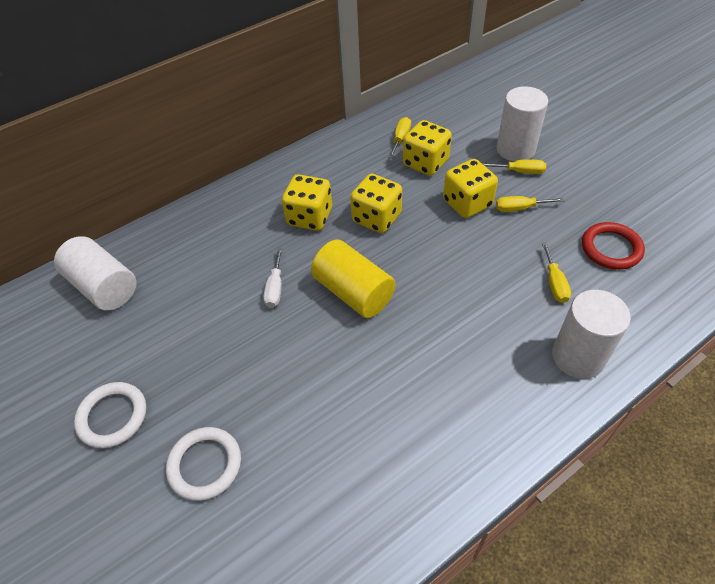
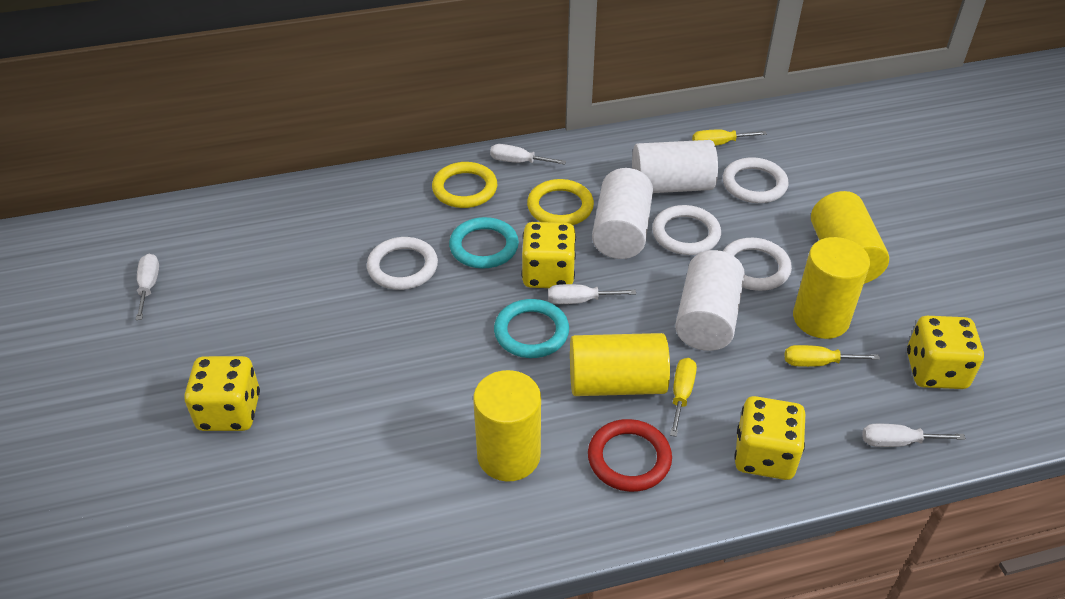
turquoise ring: none = 0 -> [449,217,519,269] [494,299,569,358] = 2
white ring: [74,382,147,448] [166,427,241,501] = 2 -> [367,237,438,290] [652,205,721,255] [723,157,788,203] [723,238,792,291] = 4
white screwdriver: [264,248,282,308] = 1 -> [136,254,159,320] [490,144,566,165] [548,284,636,304] [862,424,966,447] = 4
yellow cylinder: [311,240,396,318] = 1 -> [473,370,541,482] [570,333,670,396] [793,237,870,339] [811,191,889,284] = 4
yellow ring: none = 0 -> [432,162,497,208] [527,179,594,225] = 2
yellow screwdriver: [388,117,411,158] [482,159,546,174] [496,196,564,212] [542,242,571,303] = 4 -> [670,358,697,437] [692,129,767,146] [785,345,880,367] = 3

